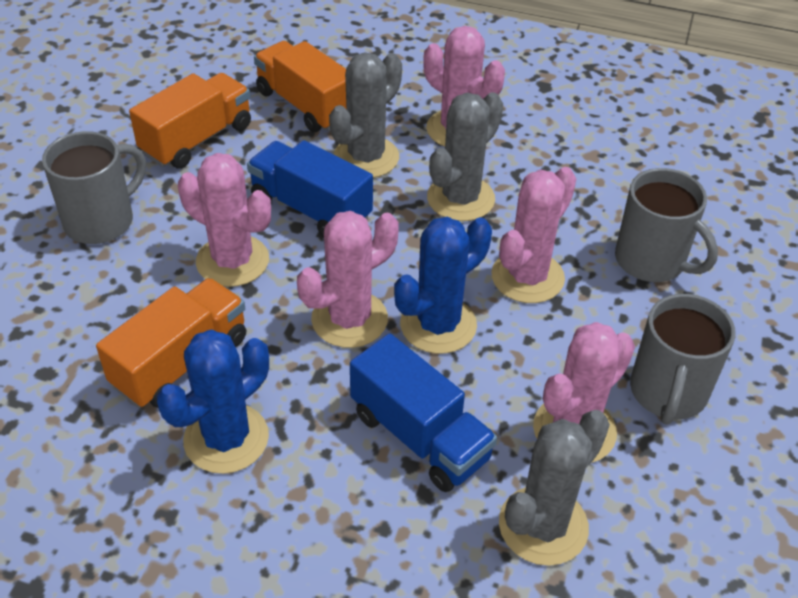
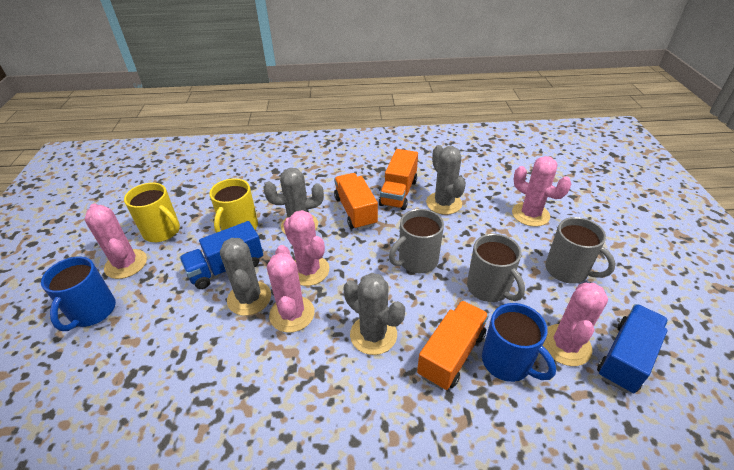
blue cactus: [157,329,269,474] [394,217,492,354] = 2 -> none = 0
blue mug: none = 0 -> [41,256,116,331] [482,303,556,382] = 2
grey cactus: [329,52,402,178] [427,92,503,221] [499,410,610,566] = 3 -> [220,238,271,316] [263,168,324,235] [343,273,405,355] [426,145,466,215] = 4
yellow mug: none = 0 -> [124,183,180,242] [210,178,258,233] = 2

